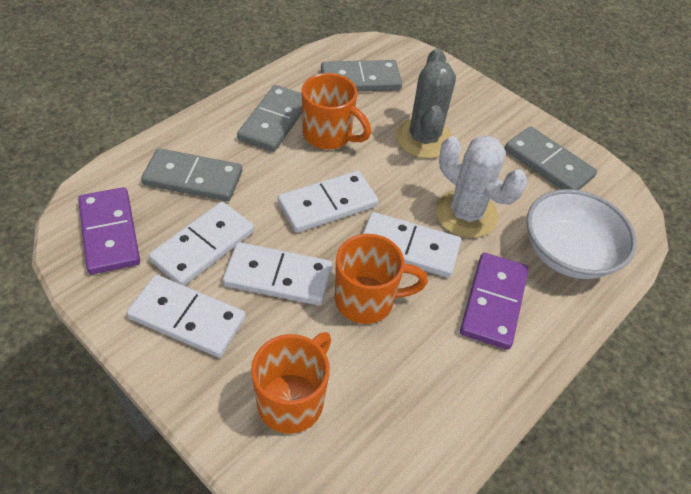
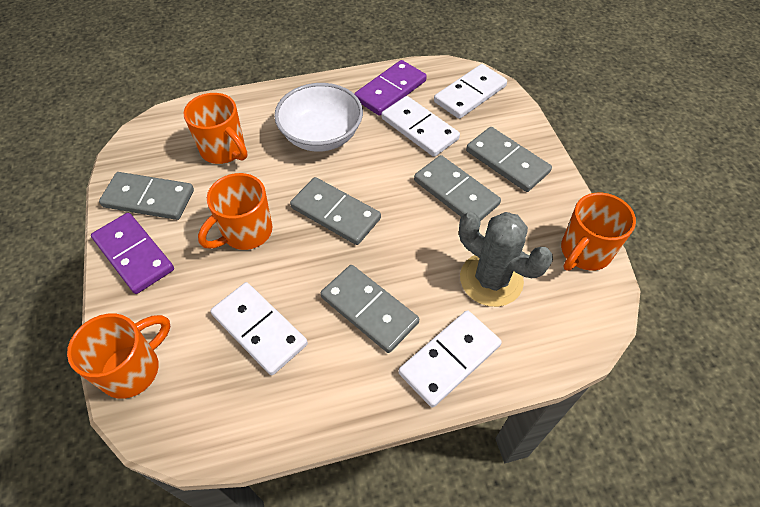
grey domino: [141,148,242,202] [237,85,302,152] [321,60,402,91] [505,126,597,190] = 4 -> [99,172,194,220] [290,177,381,245] [320,265,419,353] [414,155,501,221] [466,127,552,192] = 5
orange mug: [251,332,331,434] [302,73,371,149] [335,234,428,324] = 3 -> [67,313,170,399] [184,93,247,164] [198,173,272,250] [561,193,636,271] = 4
white cactus: [435,135,527,238] = 1 -> none = 0
white domino: [127,275,246,357] [149,202,254,286] [223,242,332,305] [278,171,379,233] [363,212,461,278] = 5 -> [211,282,308,375] [381,96,460,157] [399,310,502,408] [434,64,507,119] = 4

